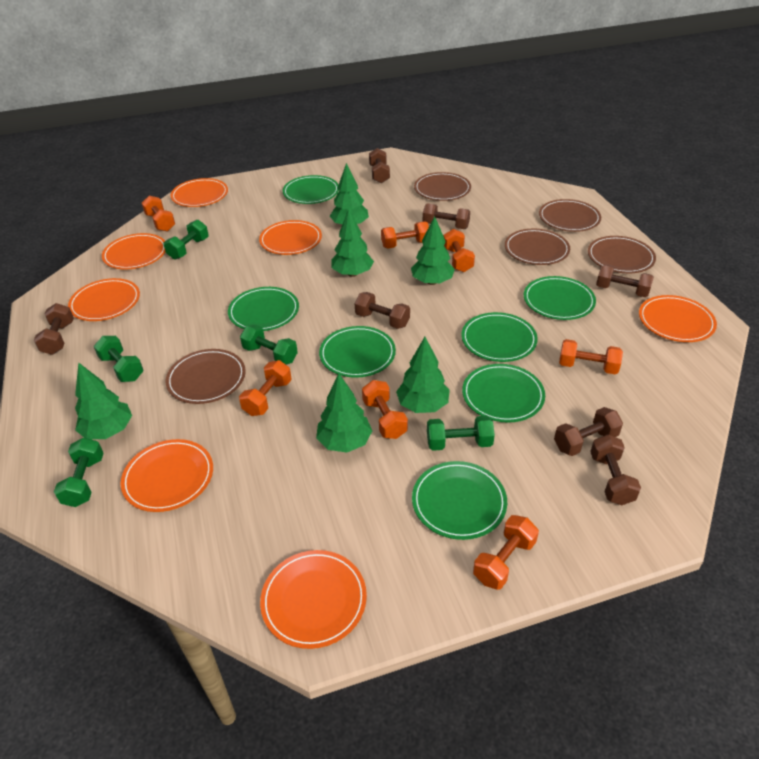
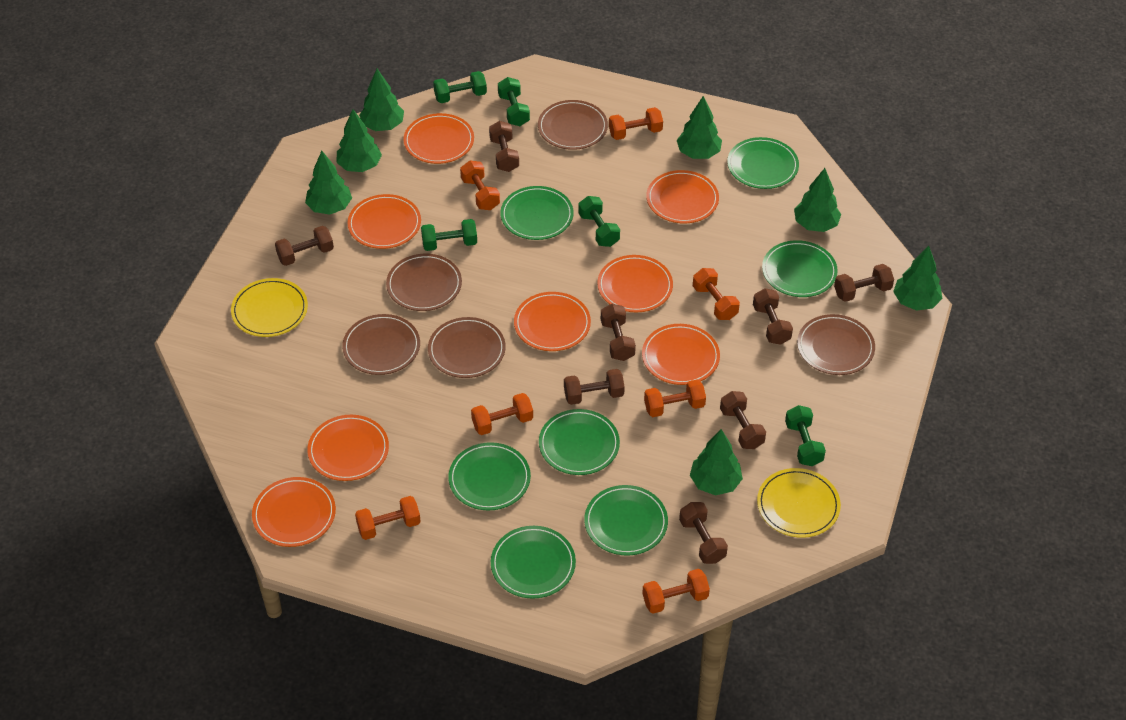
brown dumbbell: [34,303,74,355] [355,292,410,329] [369,148,390,183] [423,203,470,229] [554,407,623,456] [590,434,641,505] [596,265,654,297] = 7 -> [275,226,334,266] [489,121,519,172] [564,369,625,405] [601,304,636,361] [679,502,728,564] [720,391,766,449] [753,288,793,345] [834,264,894,302] = 8
green tree: [75,362,132,439] [316,374,372,453] [330,163,369,224] [331,209,374,277] [396,337,450,413] [411,216,455,285] = 6 -> [305,151,352,215] [337,109,382,172] [359,69,404,131] [677,96,722,159] [690,429,743,496] [794,168,841,232] [893,246,943,311] = 7
orange plate: [68,278,140,321] [102,233,165,269] [121,439,213,512] [171,178,228,207] [259,220,322,255] [260,550,367,649] [639,295,717,342] = 7 -> [252,477,336,547] [307,415,389,481] [347,194,421,249] [403,113,474,164] [514,292,591,351] [597,255,673,312] [642,324,720,385] [646,170,719,223] = 8
yellow plate: none = 0 -> [231,278,308,337] [757,468,841,538] = 2

